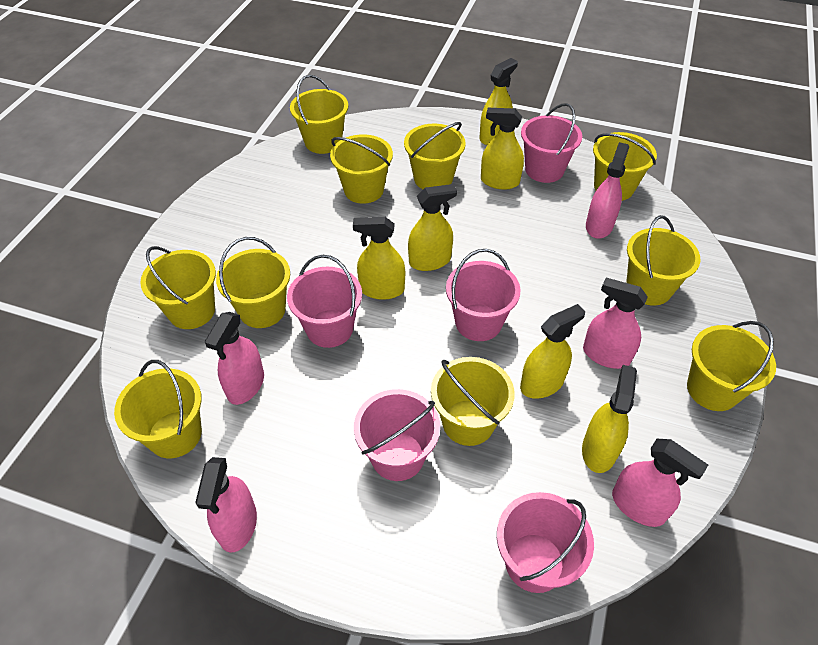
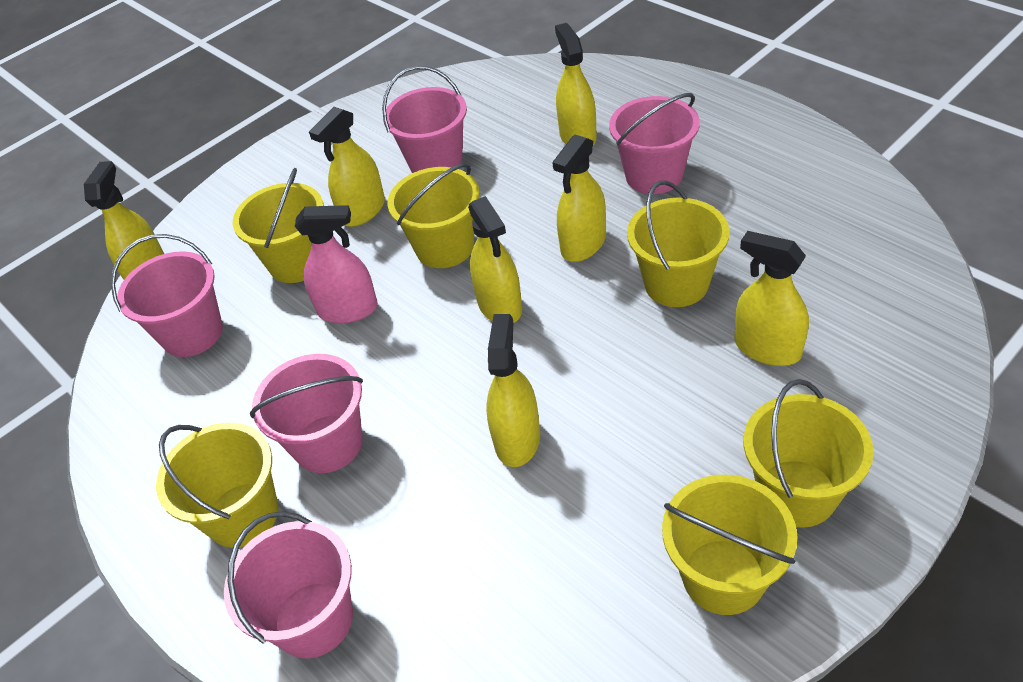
pink spray bottle: [195,457,257,553] [205,312,264,405] [583,278,648,369] [586,142,629,239] [612,439,708,527] = 5 -> [295,205,378,323] = 1
yellow bucket: [114,360,202,458] [140,246,216,329] [216,237,290,328] [290,75,348,154] [330,134,393,204] [404,122,466,189] [431,357,515,446] [593,132,657,201] [626,215,700,306] [687,321,776,411] = 10 -> [156,423,279,548] [233,168,324,283] [388,163,480,268] [627,180,730,307] [662,475,798,615] [744,379,874,528] = 6
yellow spray bottle: [353,217,405,300] [408,184,457,271] [479,58,518,145] [481,108,524,190] [520,304,585,399] [582,365,637,473] = 6 -> [84,161,164,280] [309,107,385,227] [468,196,522,323] [486,314,540,467] [552,135,606,262] [555,23,597,145] [734,231,809,366] = 7

